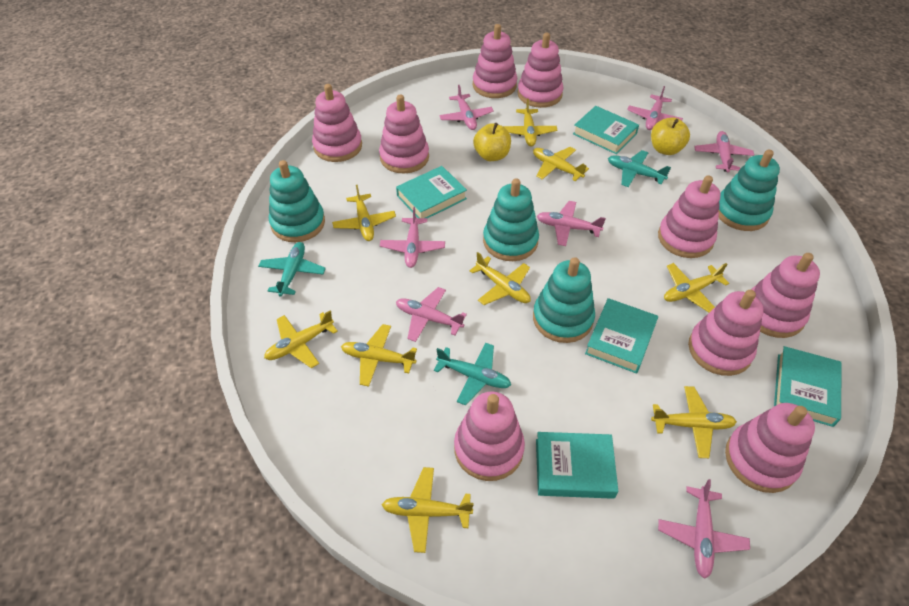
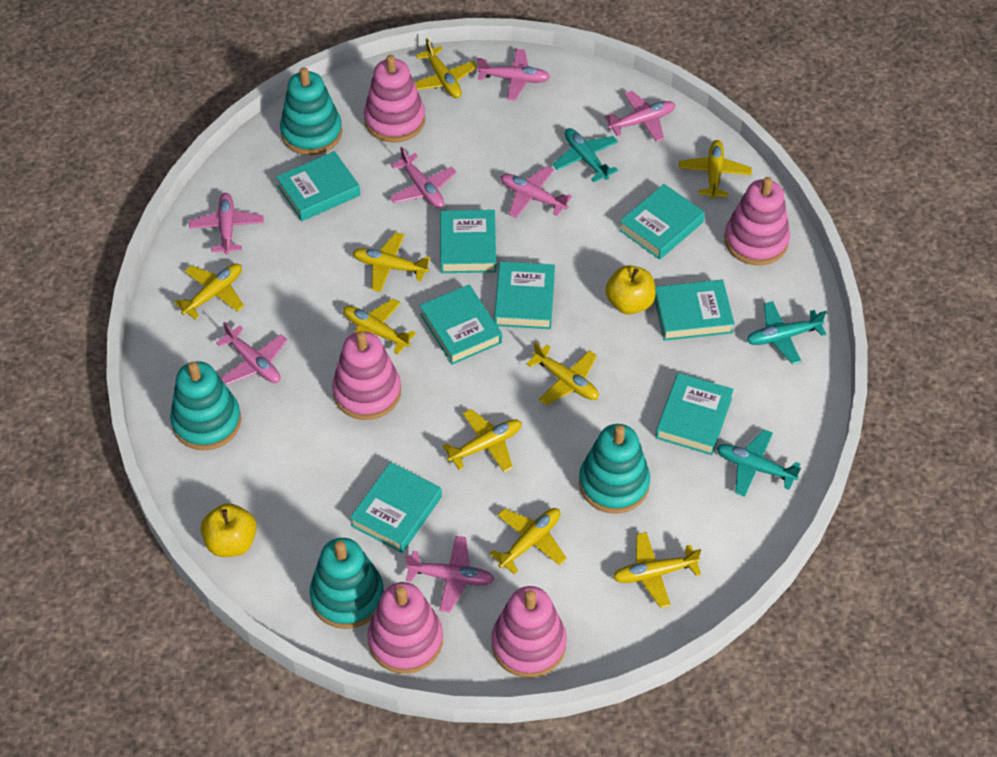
pink stacking toy: [312,84,362,162] [379,95,429,173] [454,391,525,481] [473,24,517,98] [517,33,564,108] [658,175,720,258] [688,290,764,376] [725,403,815,493] [751,253,820,338] = 9 -> [332,331,401,420] [364,55,425,143] [368,582,443,674] [491,586,567,678] [724,177,790,265] = 5
turquoise book: [396,166,467,218] [536,432,618,499] [573,106,639,154] [585,298,658,374] [774,346,842,427] = 5 -> [276,151,360,221] [350,462,442,553] [420,285,502,365] [440,210,496,273] [494,261,555,329] [619,184,705,260] [655,280,734,341] [656,373,734,455] = 8

